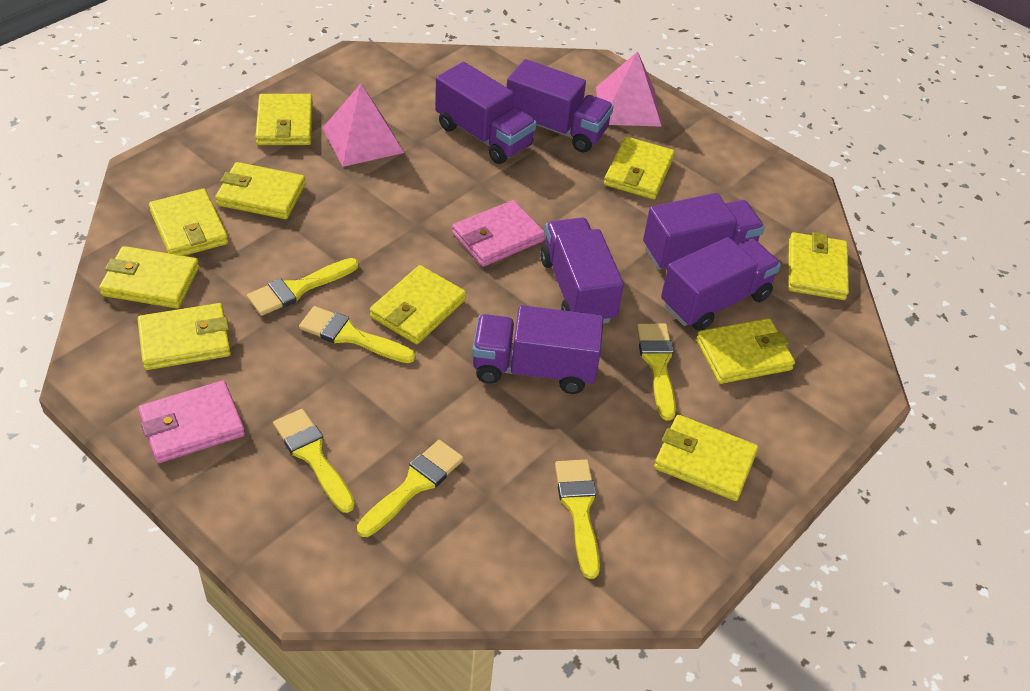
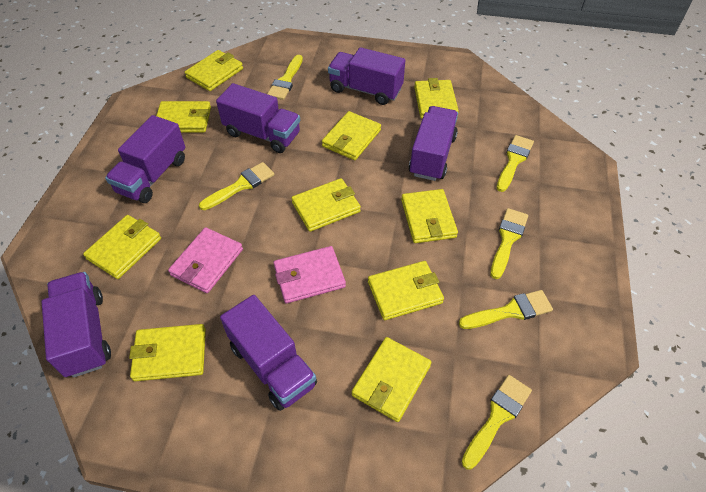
pink pyramid: [323,84,404,167] [596,51,662,127] = 2 -> none = 0

